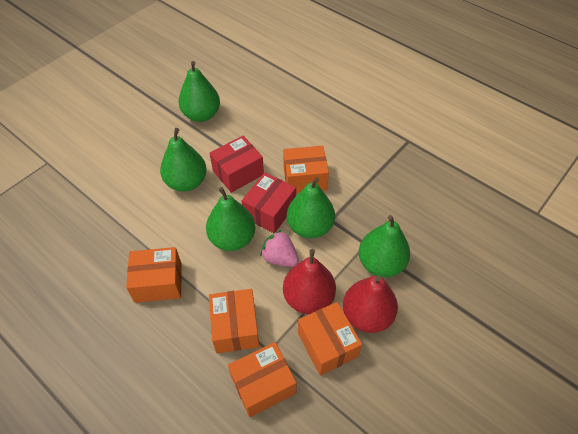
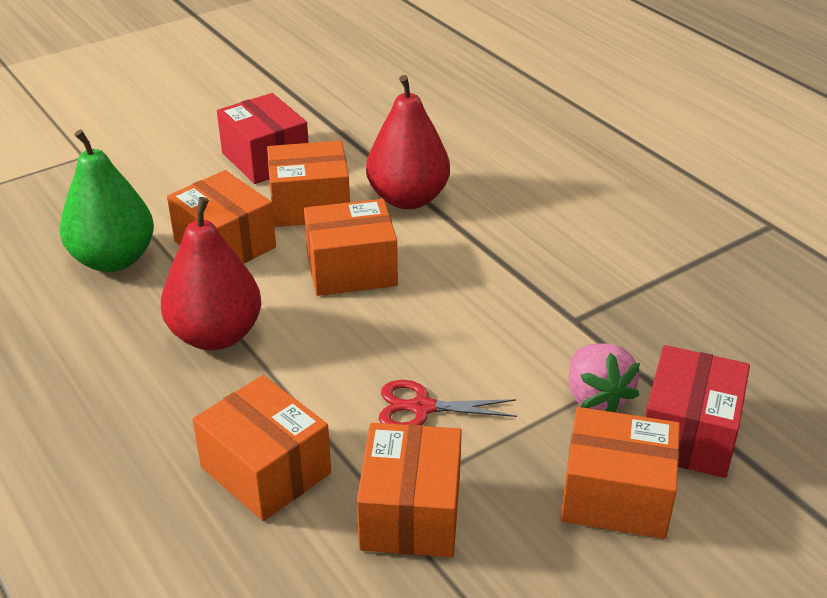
green pear: [160,128,207,192] [178,61,220,122] [206,187,255,251] [287,177,335,238] [359,215,410,277] = 5 -> [60,130,154,272] = 1
orange box: [126,247,182,303] [209,289,259,353] [228,342,296,417] [283,146,329,193] [298,302,362,375] = 5 -> [167,170,276,263] [193,375,331,521] [267,141,350,227] [304,199,398,296] [357,423,462,557] [560,407,680,539] = 6
red scissors: none = 0 -> [379,380,517,425] = 1

